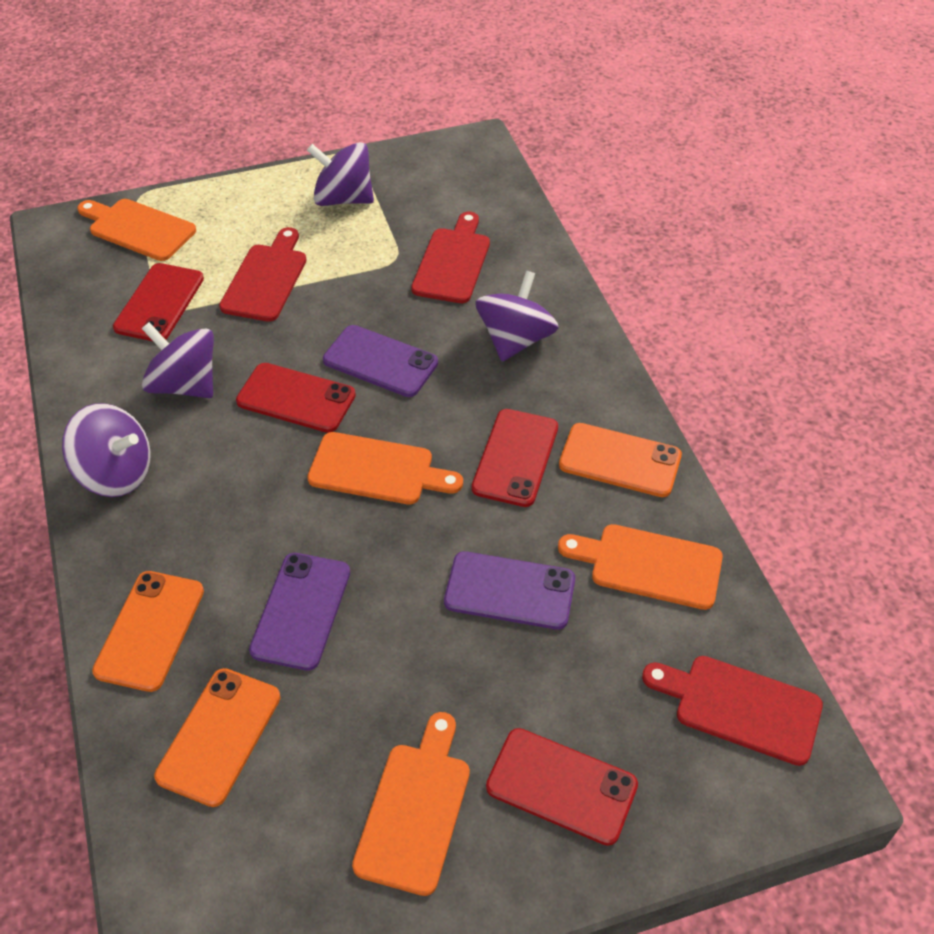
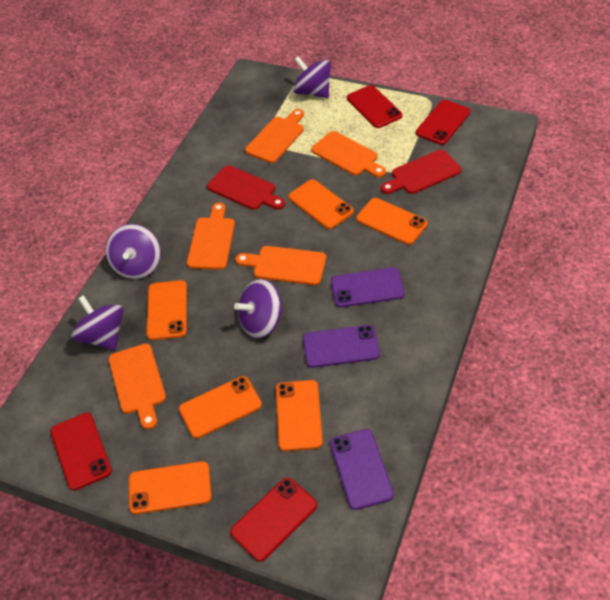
orange cutting board: [77,199,196,261] [307,432,463,504] [352,712,470,896] [558,524,723,610] = 4 -> [109,344,166,429] [187,203,235,270] [236,246,326,285] [245,109,304,163] [312,131,386,177] = 5
orange phone: [92,571,204,692] [154,668,280,807] [559,423,682,497] = 3 -> [129,461,212,514] [146,280,187,340] [179,376,262,439] [276,380,323,451] [288,179,354,229] [356,198,428,245] = 6
red cutting board: [219,227,307,322] [411,212,490,303] [642,656,823,766] = 3 -> [207,165,285,210] [381,150,461,194] = 2

